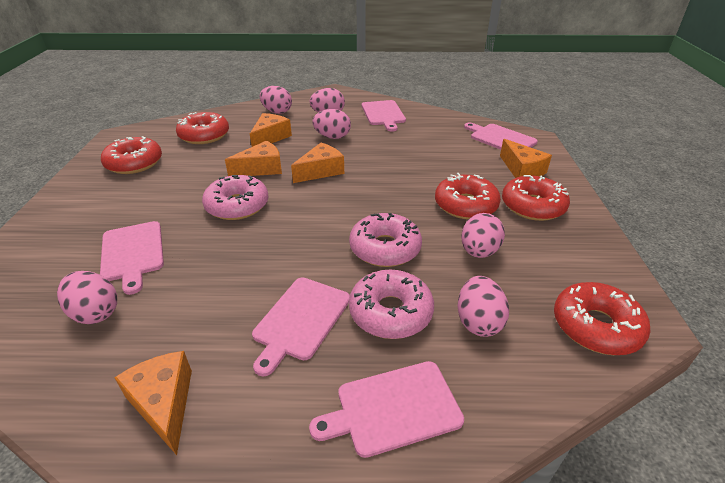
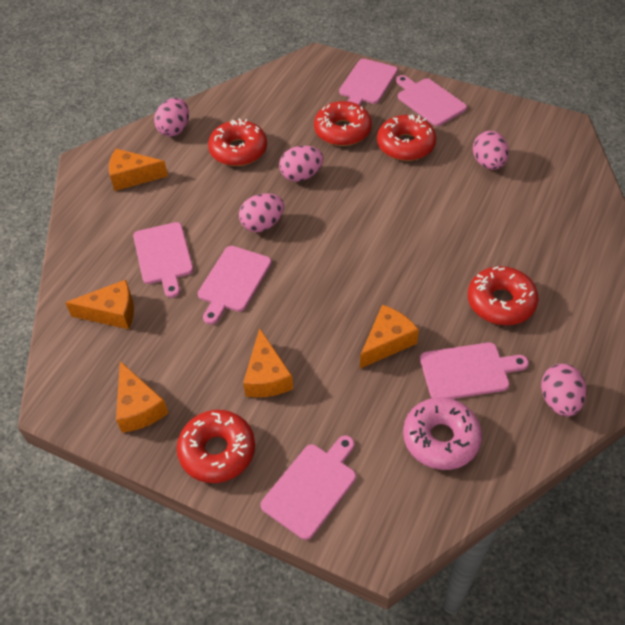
pink cutting board: [100,221,164,295] [252,277,350,376] [309,361,464,458] [362,100,406,132] [464,123,538,150] = 5 -> [133,222,193,298] [198,246,272,324] [261,436,356,540] [339,59,398,105] [396,75,467,126] [420,342,529,399] = 6
pink donut: [202,175,269,220] [349,213,422,267] [349,270,434,339] = 3 -> [403,397,482,470] = 1
pink egg: [57,271,117,324] [260,86,292,114] [309,88,345,113] [312,109,351,139] [457,276,509,337] [461,213,505,258] = 6 -> [154,98,189,137] [239,193,284,232] [279,146,324,182] [473,131,509,170] [541,364,586,417] = 5

